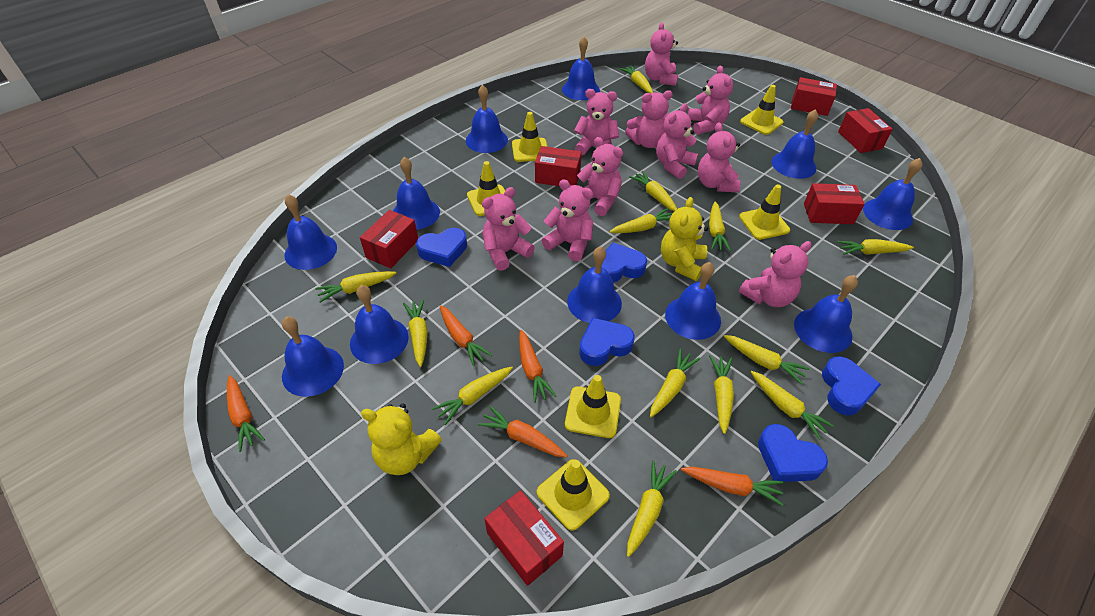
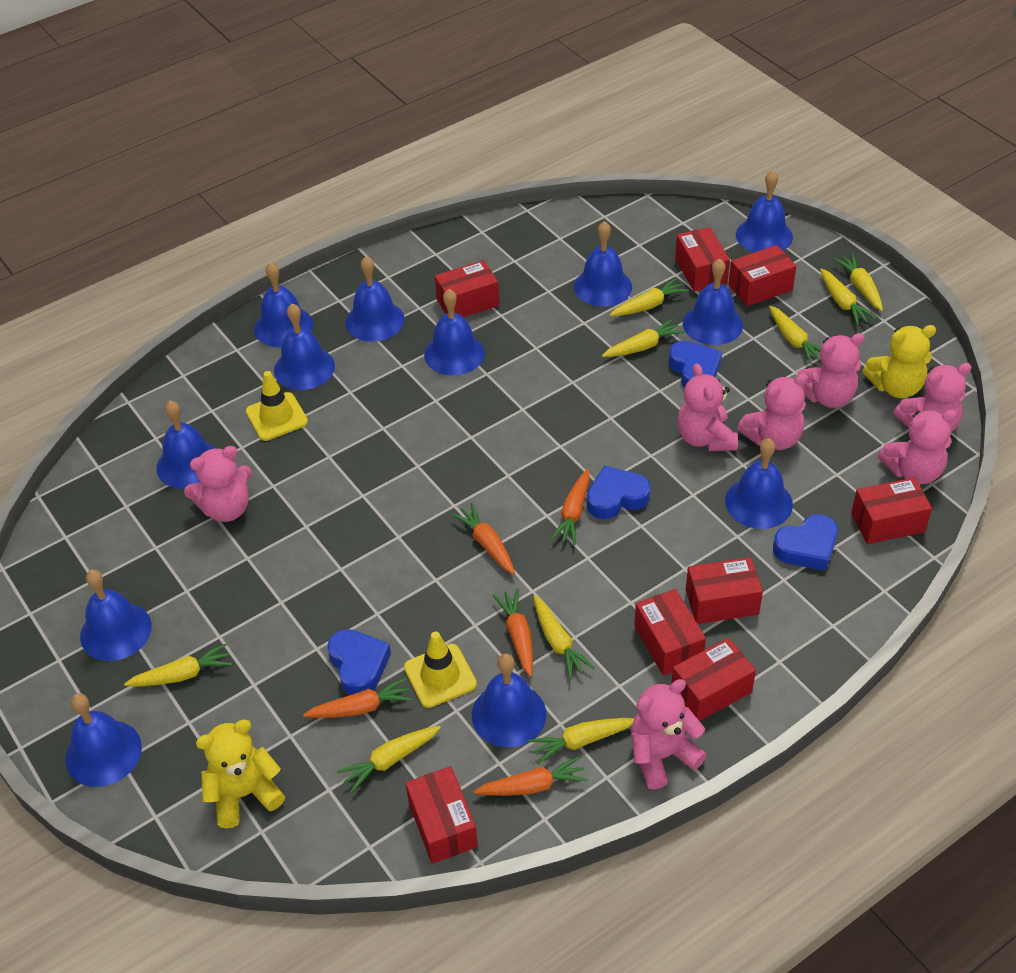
blue bell: [282,316,344,397] [284,194,337,270] [350,285,409,364] [393,157,440,230] [466,85,508,153] [562,37,600,100] [567,246,622,323] [665,262,721,340] [771,109,818,179] [794,275,858,353] [863,158,922,230] = 11 -> [66,693,142,787] [80,570,152,661] [157,401,216,489] [254,262,313,347] [274,303,335,390] [345,256,405,342] [424,289,485,376] [472,653,546,747] [574,221,632,307] [683,258,743,345] [725,438,793,529] [736,170,793,253] = 12
blue heart: [416,228,467,267] [579,318,635,366] [601,243,647,283] [758,424,828,482] [822,356,881,416] = 5 -> [327,629,391,695] [587,465,651,519] [668,341,722,388] [773,514,838,571] = 4
pink teddy bear: [482,187,535,271] [542,179,593,261] [574,89,619,156] [577,137,623,216] [625,90,673,148] [645,22,678,86] [656,103,698,179] [688,65,733,134] [698,122,741,192] [739,241,811,307] = 10 -> [184,446,252,522] [631,679,707,790] [677,363,738,451] [737,373,808,450] [797,333,865,408] [878,410,957,485] [893,363,972,432] = 7
red box: [360,210,418,268] [484,490,564,586] [535,146,582,186] [791,77,837,116] [804,183,864,224] [838,108,893,153] = 6 -> [405,766,478,864] [435,260,499,317] [634,589,706,676] [671,638,756,721] [675,227,730,291] [686,557,763,624] [728,245,796,306] [851,477,932,544] = 8
yellow carrot: [315,271,396,303] [403,299,428,367] [432,367,513,425] [610,208,673,233] [619,65,653,94] [627,460,677,557] [629,171,677,211] [650,349,700,417] [709,202,731,251] [709,355,734,434] [724,335,810,385] [751,371,834,440] [837,239,914,255] = 13 -> [124,643,232,687] [337,726,441,793] [528,718,634,764] [534,596,594,679] [602,319,685,357] [610,278,689,316] [769,305,821,364] [820,268,877,326] [833,253,883,311] = 9
yellow traffic cone: [467,161,505,216] [512,112,547,162] [537,459,610,531] [565,375,621,438] [739,184,790,240] [740,85,783,135] = 6 -> [246,371,308,441] [404,632,477,708] = 2

